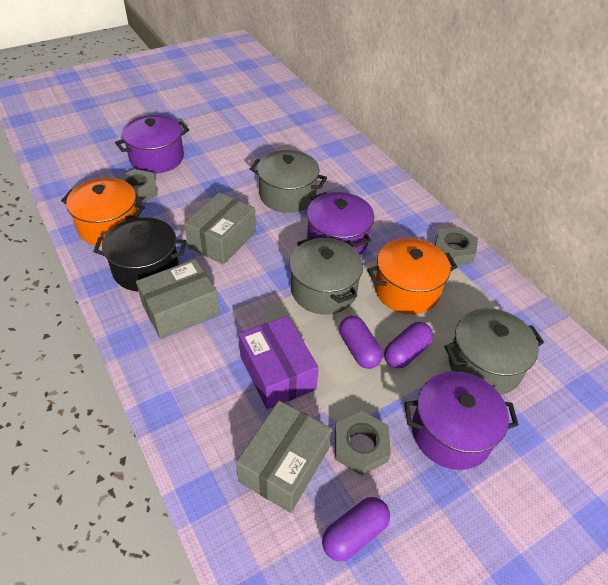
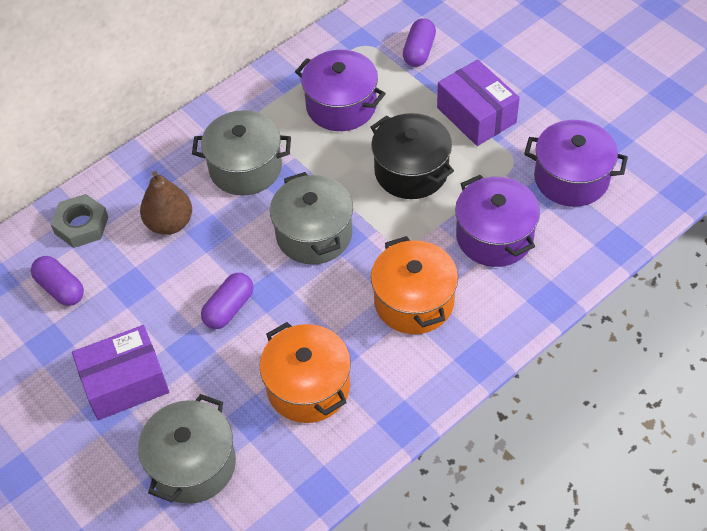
brown pear: none = 0 -> [140,171,192,235] = 1
grey box: [136,259,219,339] [184,192,256,265] [236,401,332,513] = 3 -> none = 0
grey nut: [116,169,158,205] [335,411,391,475] [435,227,478,266] = 3 -> [51,194,109,248] = 1
purple box: [239,316,319,410] = 1 -> [72,325,169,420] [437,60,520,146] = 2

